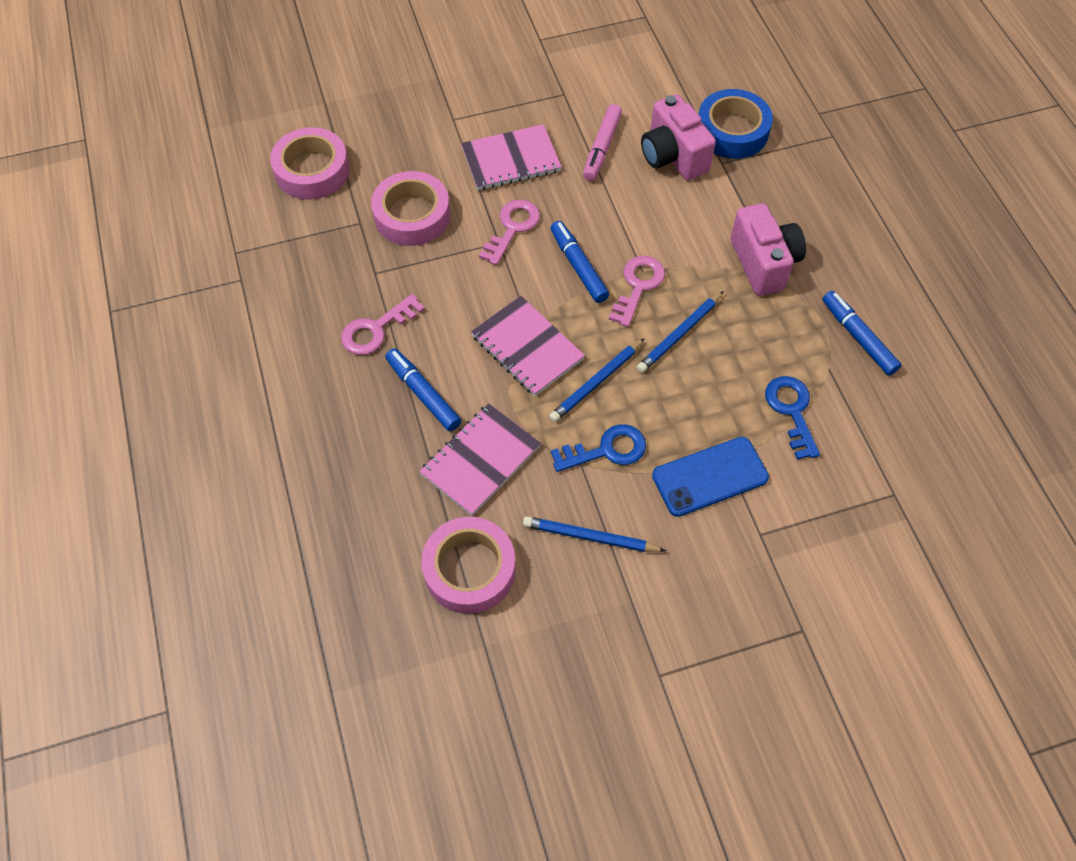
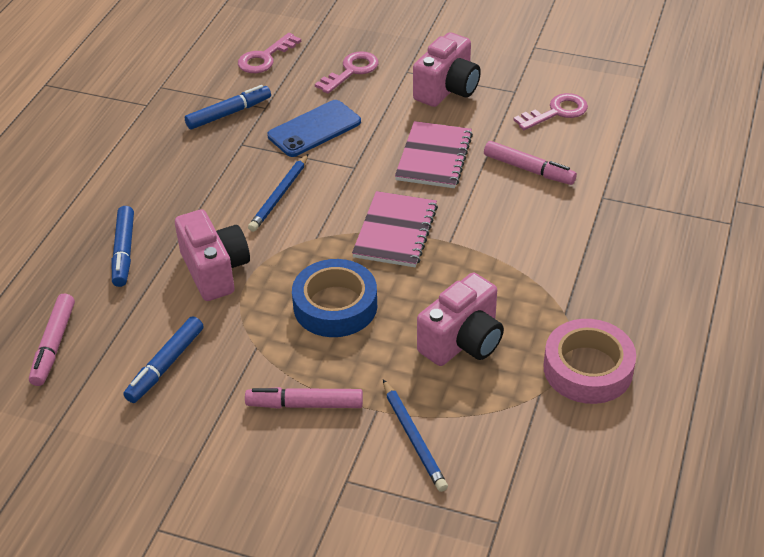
blue key: [551,424,646,472] [765,376,820,460] = 2 -> none = 0
blue pencil: [523,516,666,552] [549,338,645,422] [636,291,724,373] = 3 -> [248,154,308,232] [383,379,448,492] = 2
pink camera: [641,94,716,180] [731,203,806,296] = 2 -> [175,209,250,301] [413,32,481,107] [417,273,504,366] = 3
pink marker: [583,104,622,181] = 1 -> [29,294,75,386] [245,387,363,409] [484,141,577,185] = 3
pink notebook: [419,403,541,516] [461,124,562,190] [471,296,585,396] = 3 -> [352,191,438,267] [395,121,473,188] = 2
pink tape: [270,127,350,200] [371,171,450,246] [421,517,516,614] = 3 -> [543,319,636,404] = 1

